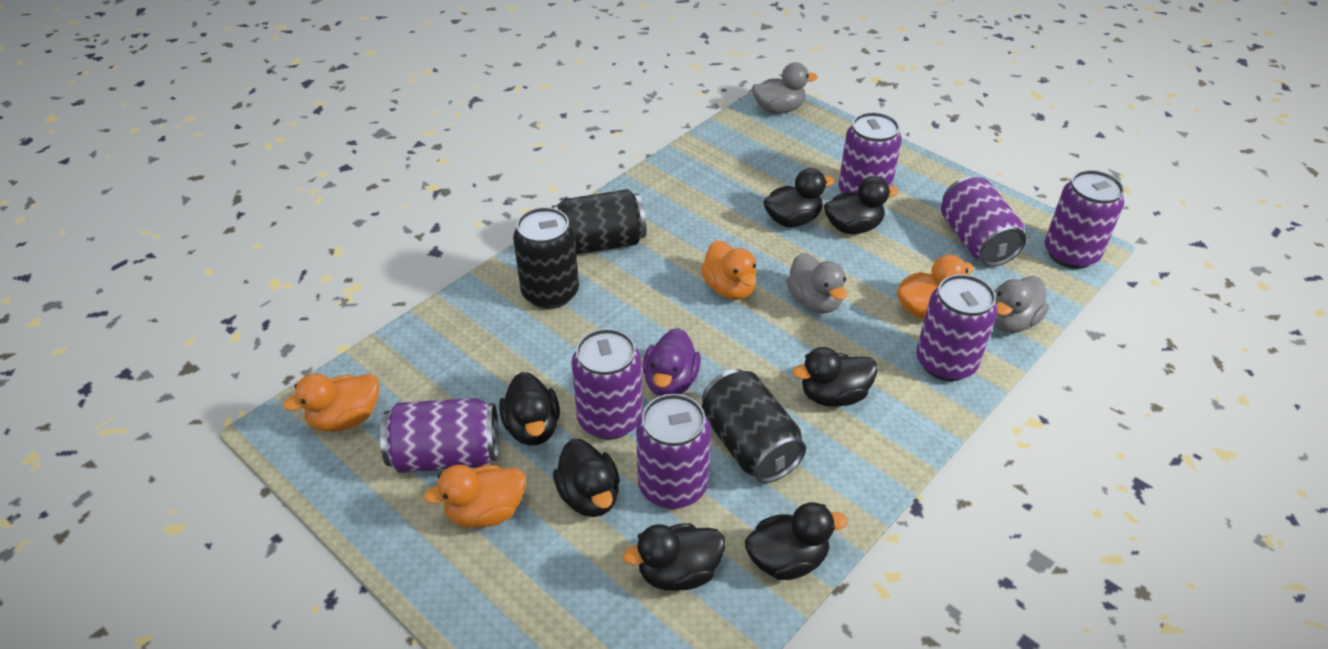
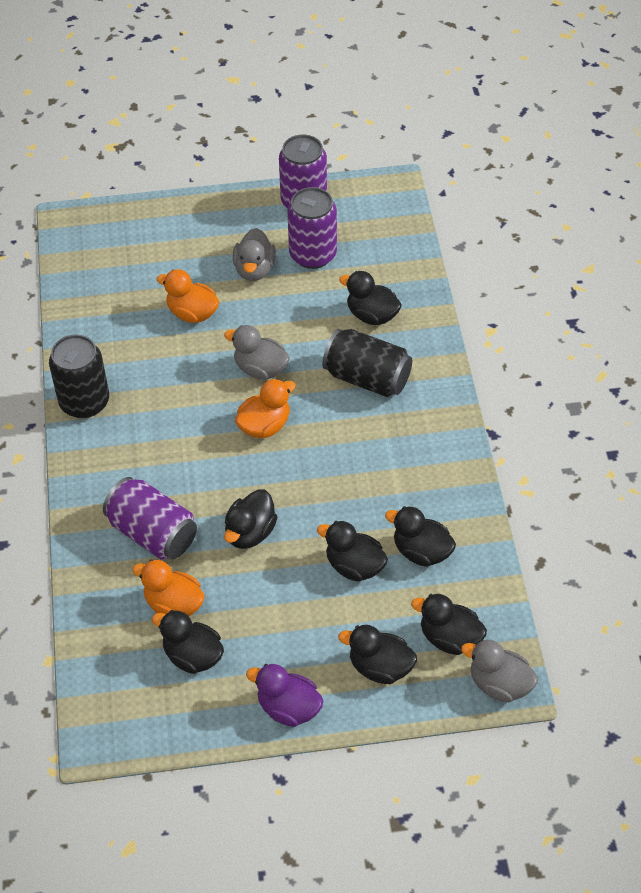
black can: [513,207,579,309] [552,189,647,255] [702,369,806,483] = 3 -> [49,334,109,418] [322,329,412,397] = 2
orange duck: [283,373,379,432] [423,465,526,528] [701,240,756,300] [897,255,974,319] = 4 -> [132,560,205,616] [156,269,219,323] [235,379,296,438] = 3
purple can: [380,398,499,473] [571,329,643,440] [636,394,711,509] [839,112,902,194] [916,274,998,381] [941,177,1026,266] [1045,170,1124,269] = 7 -> [103,477,197,559] [279,135,327,208] [287,187,337,269] = 3

